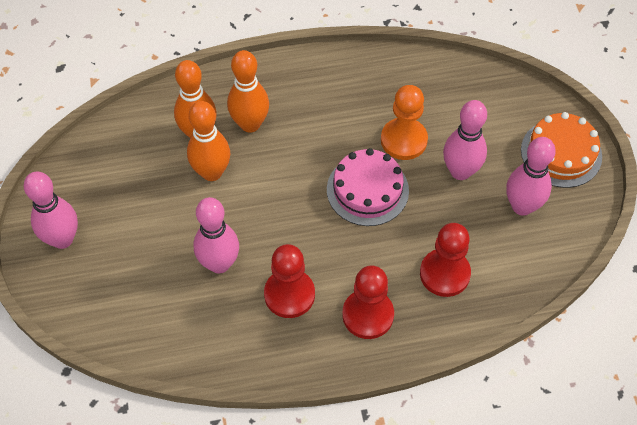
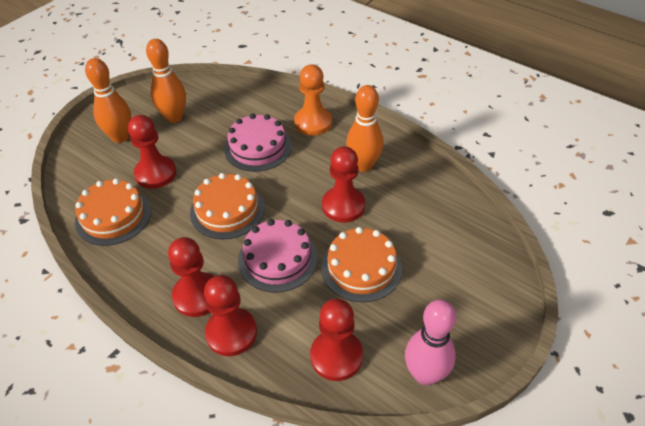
orange cake: [521,112,602,188] = 1 -> [75,178,151,246] [190,173,264,239] [321,227,402,302] = 3
pink bowling pin: [24,172,78,249] [194,197,239,273] [443,100,487,180] [506,137,556,216] = 4 -> [405,299,456,385] = 1
pink cake: [327,148,409,226] = 1 -> [224,114,292,172] [238,219,318,292] = 2
red pawn: [264,244,315,318] [342,265,394,339] [420,223,471,297] = 3 -> [128,115,176,189] [168,237,214,317] [204,275,257,356] [310,299,363,381] [322,146,365,223] = 5

